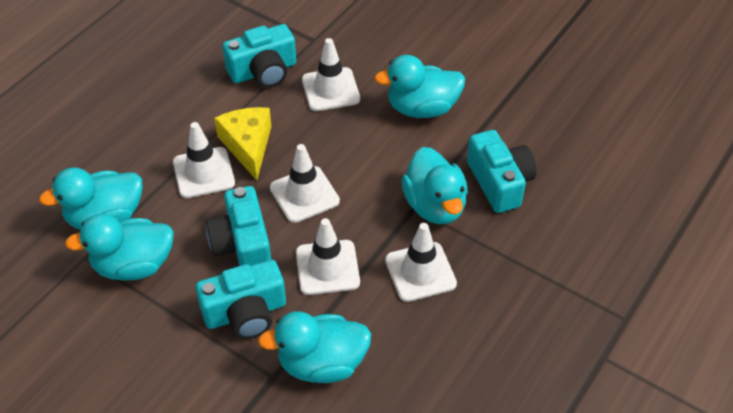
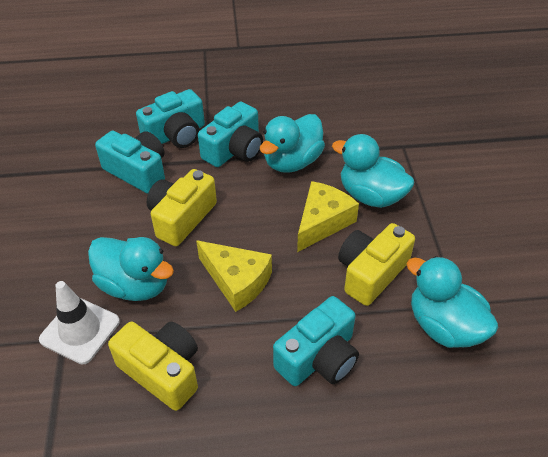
turquoise duck: [39,167,143,229] [65,214,174,280] [258,311,371,383] [374,55,465,118] [401,147,468,224] = 5 -> [88,237,174,301] [260,114,325,173] [332,134,414,208] [406,256,498,348] = 4
white traffic cone: [173,122,235,198] [270,144,340,223] [296,218,360,295] [302,38,360,111] [385,223,457,302] = 5 -> [39,281,120,364] = 1
yellow camera: none = 0 -> [108,322,198,411] [147,169,217,246] [338,223,415,306] = 3
yellow cheese: [214,107,271,180] = 1 -> [196,240,272,312] [297,181,359,252] = 2

